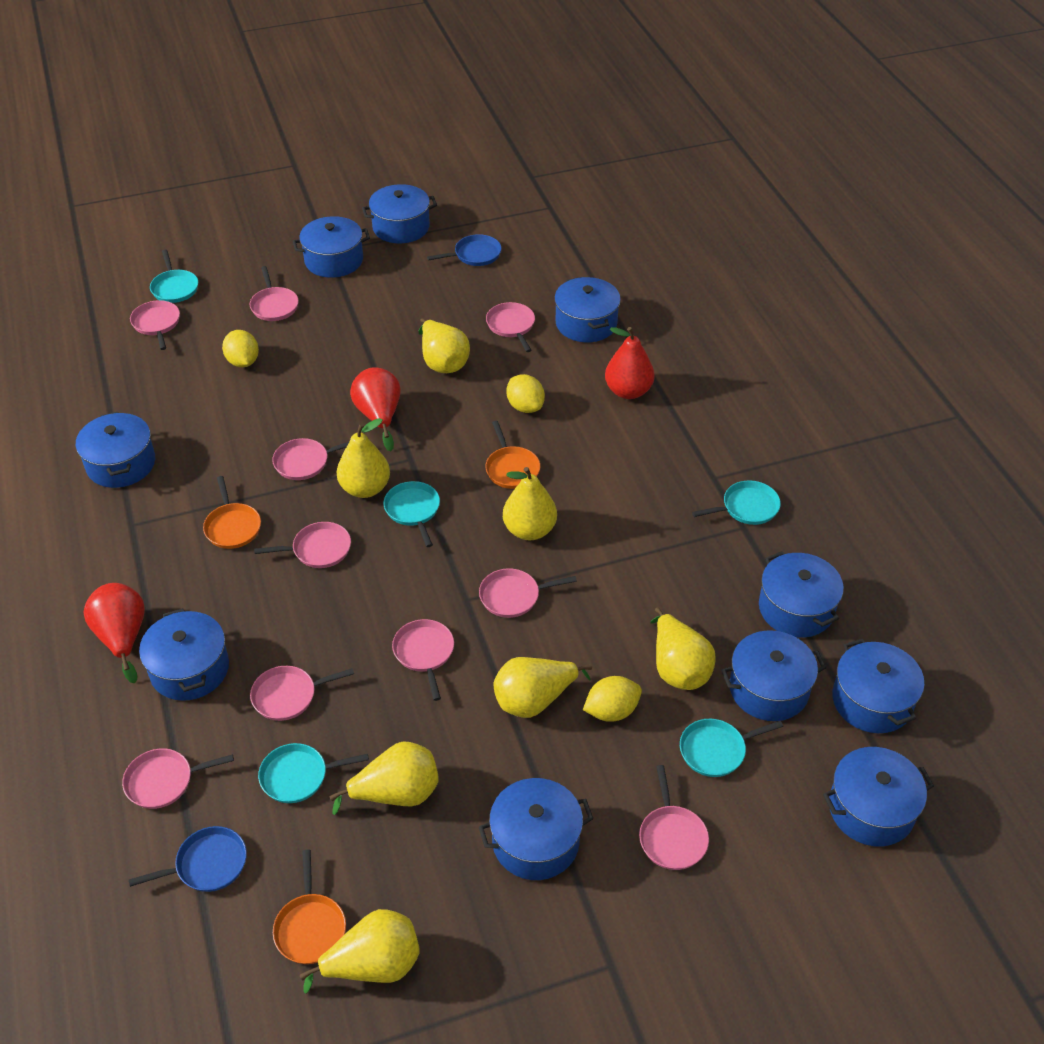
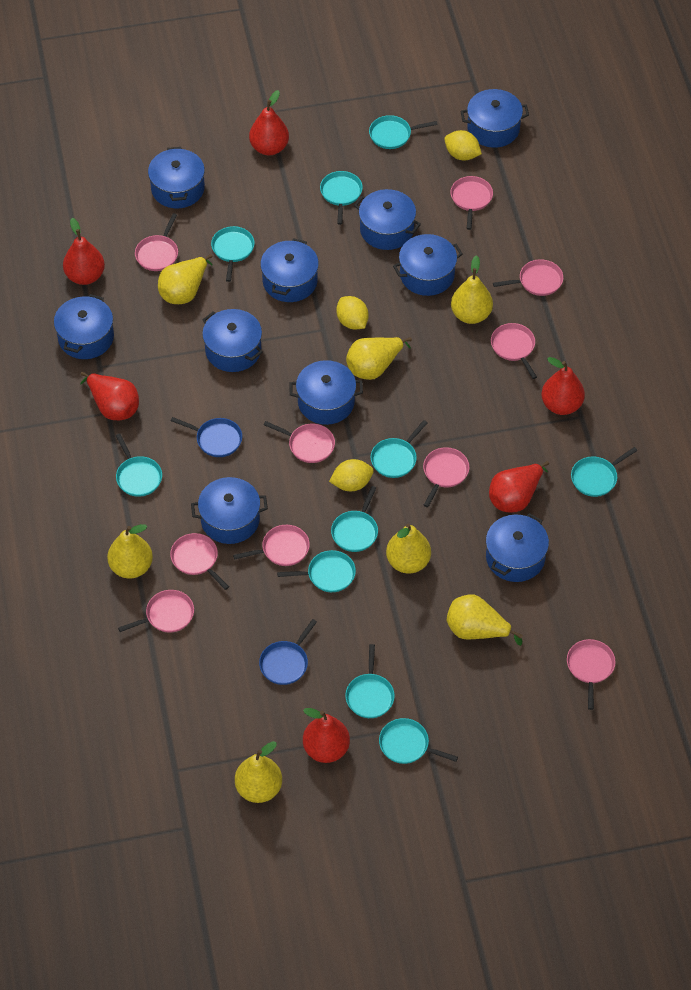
orange pan: [203,476,261,549] [273,850,346,964] [485,421,540,489] = 3 -> none = 0
red pear: [83,583,145,683] [350,367,401,451] [605,327,655,399] = 3 -> [63,218,105,285] [80,372,139,420] [249,90,289,155] [303,708,350,763] [489,461,549,512] [541,357,585,415] = 6
turquoise pan: [150,250,198,303] [258,743,369,803] [384,481,440,547] [680,719,783,777] [692,480,781,525] = 5 -> [116,434,162,497] [211,226,255,282] [277,550,356,592] [320,171,363,225] [331,486,378,552] [345,644,395,718] [369,115,438,149] [371,420,428,478] [379,718,458,764] [571,447,637,497] = 10

